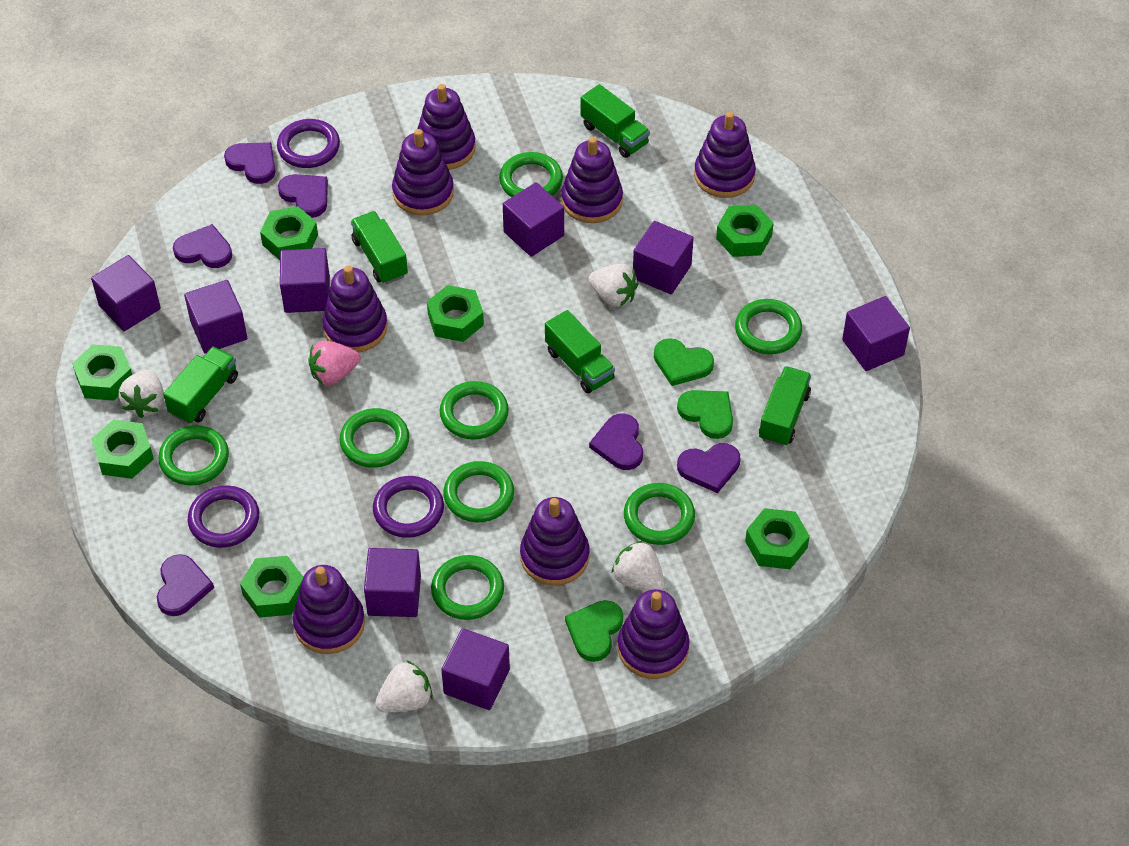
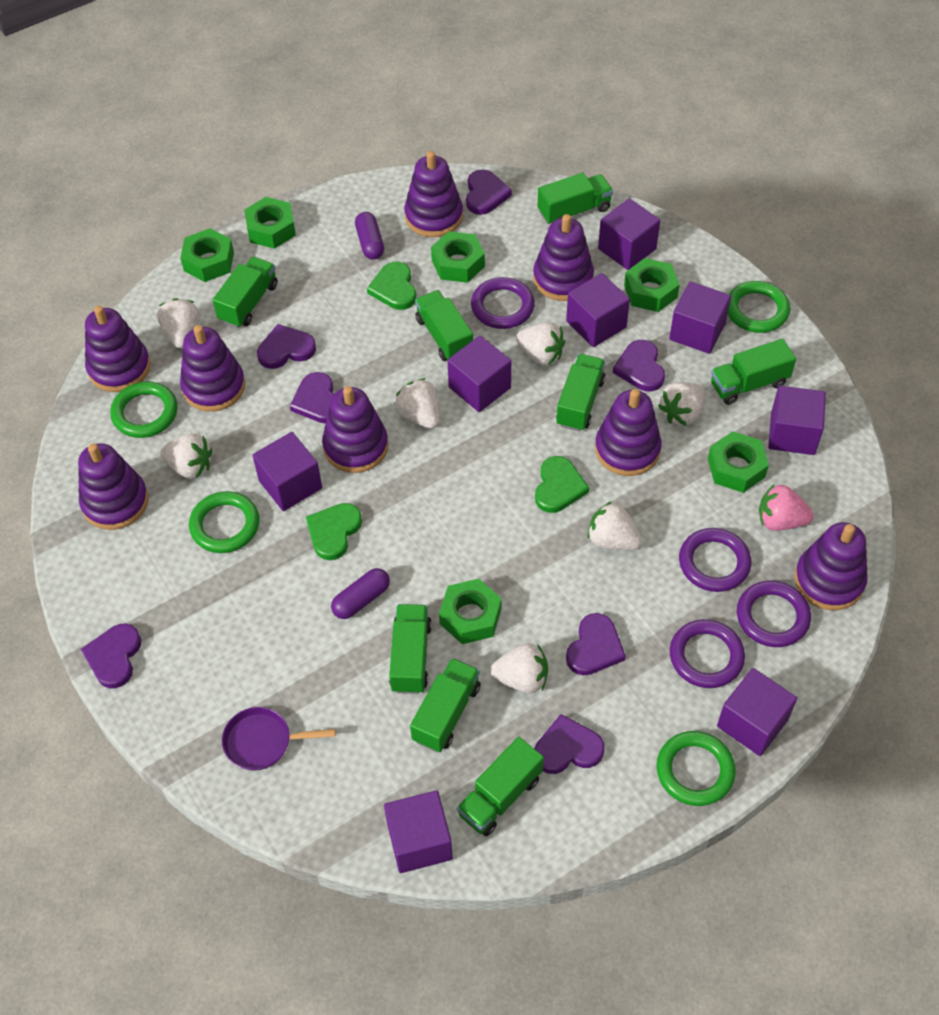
green nut: [72,344,132,401] [91,420,154,479] [240,556,303,618] [260,206,318,260] [427,285,484,342] [716,205,774,257] [745,508,810,569] = 7 -> [180,228,234,282] [244,197,296,249] [431,231,485,283] [439,579,502,644] [624,258,680,312] [708,431,769,493] = 6
green ring: [158,425,229,486] [340,408,409,468] [431,555,504,620] [440,381,509,440] [443,461,514,522] [499,152,563,197] [624,483,695,545] [735,299,802,354] = 8 -> [110,382,178,438] [189,491,259,553] [656,731,736,806] [728,281,790,333] = 4
green truck: [163,346,238,424] [351,211,408,284] [545,310,615,394] [580,84,650,158] [759,366,811,447] = 5 -> [213,257,278,328] [389,604,432,694] [410,658,481,752] [415,290,473,361] [457,737,544,836] [538,173,613,224] [556,354,606,431] [711,339,796,405] = 8
purple capsule: none = 0 -> [331,568,390,619] [355,212,384,259] = 2
purple heart: [157,554,214,616] [173,224,232,268] [224,142,276,184] [278,174,328,218] [589,413,643,470] [677,443,740,493] = 6 -> [81,624,141,688] [257,324,316,369] [290,372,334,424] [466,169,512,215] [534,714,604,774] [566,613,626,675] [613,340,665,391] = 7
purple pan: none = 0 -> [222,707,335,771] = 1
purple ring: [188,485,259,548] [277,119,340,168] [373,476,444,538] = 3 -> [471,277,535,329] [670,619,745,688] [679,528,751,592] [737,580,811,647] = 4
white strawberry: [119,370,164,418] [375,660,433,713] [588,264,638,307] [612,540,665,592] = 4 -> [157,298,200,348] [160,433,212,479] [394,378,439,429] [490,643,548,693] [516,322,565,365] [587,501,642,550] [658,382,705,426] = 7

